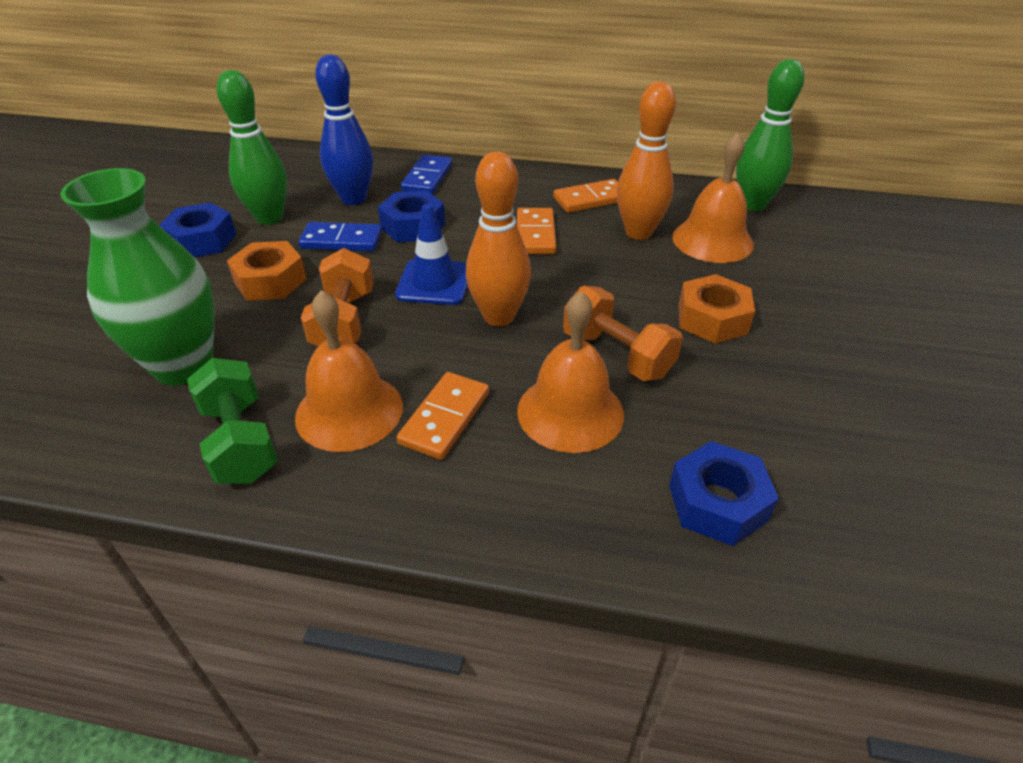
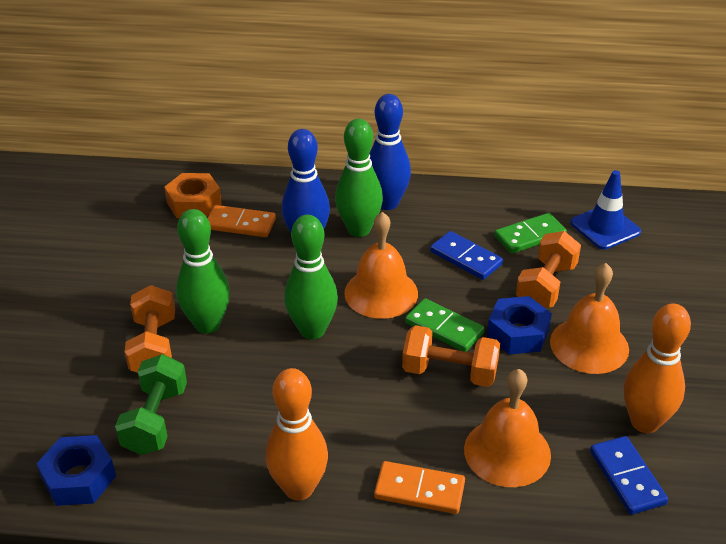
blue bowling pin: [315,55,373,205] = 1 -> [282,129,330,233] [369,94,411,210] = 2
blue nut: [159,202,236,257] [378,190,445,242] [669,441,779,546] = 3 -> [36,435,116,506] [487,296,552,355] = 2
green bowling pin: [217,70,287,225] [736,59,804,211] = 2 -> [176,209,230,334] [284,215,338,339] [335,119,383,237] = 3
green domino: none = 0 -> [405,298,485,352] [494,213,567,254] = 2
green vase: [60,168,215,386] = 1 -> none = 0
orange domino: [396,372,489,460] [517,208,556,254] [553,179,618,213] = 3 -> [207,205,276,237] [374,461,465,514] = 2
orange dumbbell: [301,248,374,346] [563,286,683,381] = 2 -> [125,285,175,373] [402,325,500,387] [516,231,581,308] = 3
orange nut: [227,241,307,301] [679,274,755,343] = 2 -> [164,173,222,218] = 1

